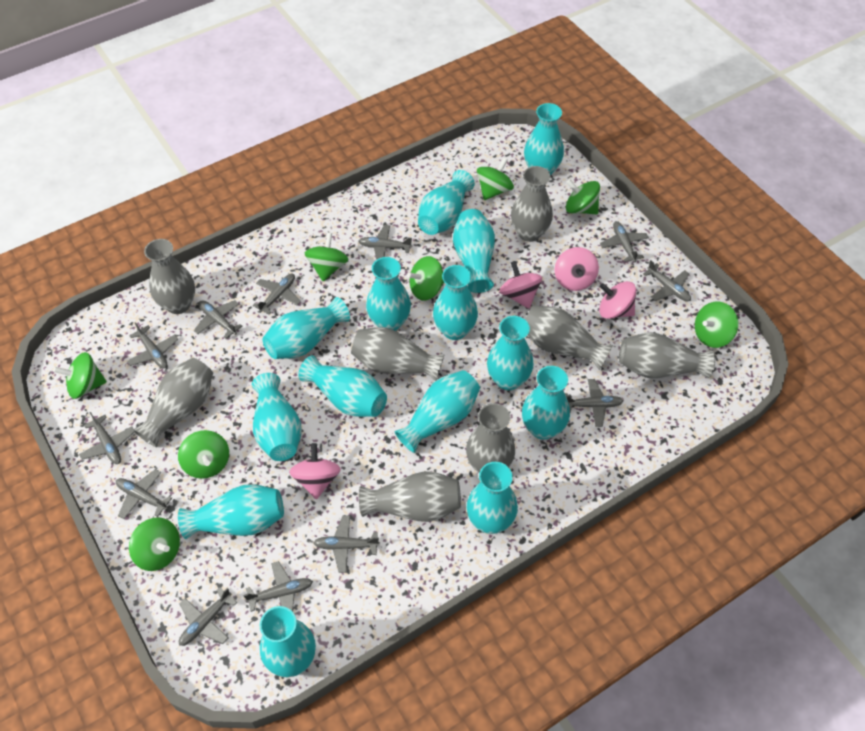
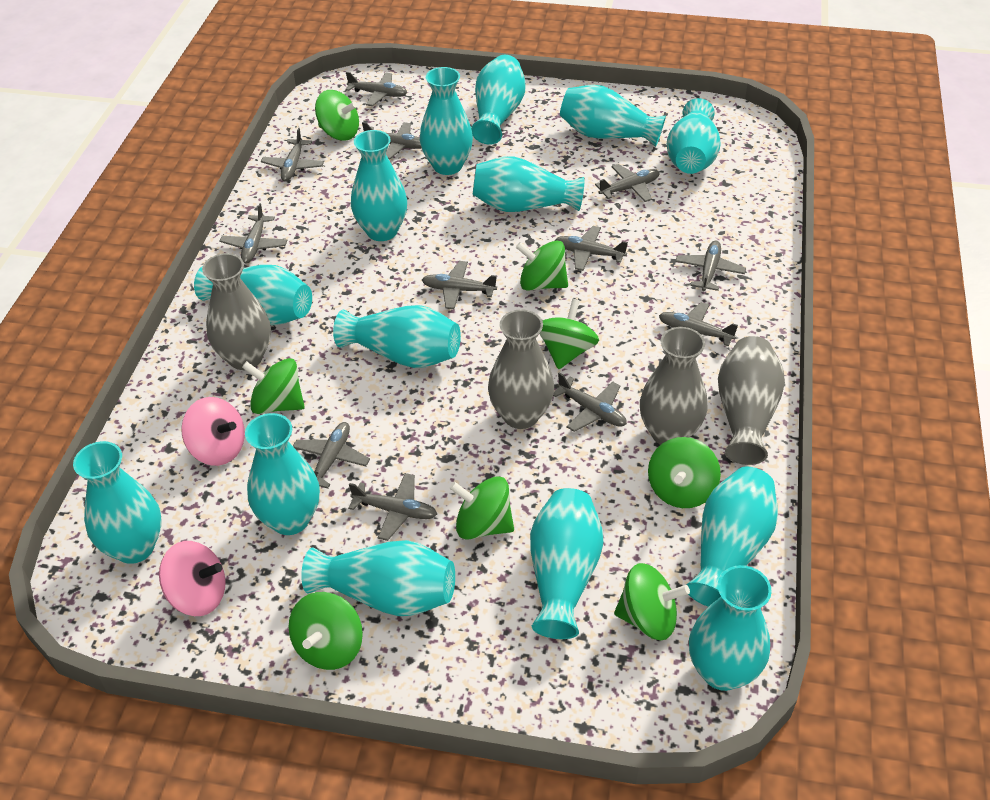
grey vase: [133,358,213,448] [144,239,195,314] [351,327,445,381] [359,471,461,522] [466,403,515,473] [511,166,553,242] [525,306,613,370] [619,333,715,378] = 8 -> [202,253,271,370] [488,309,554,429] [640,327,708,445] [718,336,785,465] = 4
pink spinning top: [289,443,341,499] [499,261,542,309] [555,247,599,291] [599,281,636,319] = 4 -> [159,541,226,616] [181,397,245,466] = 2

